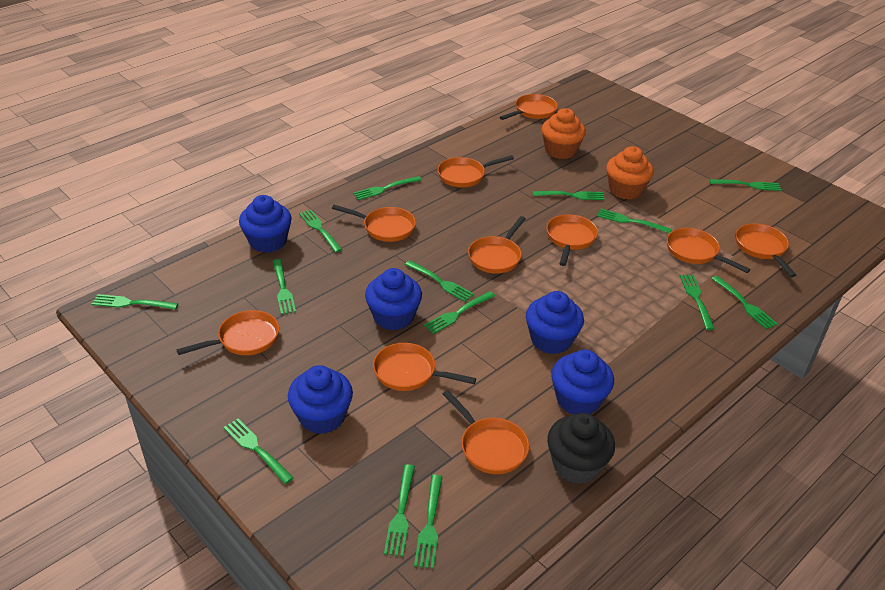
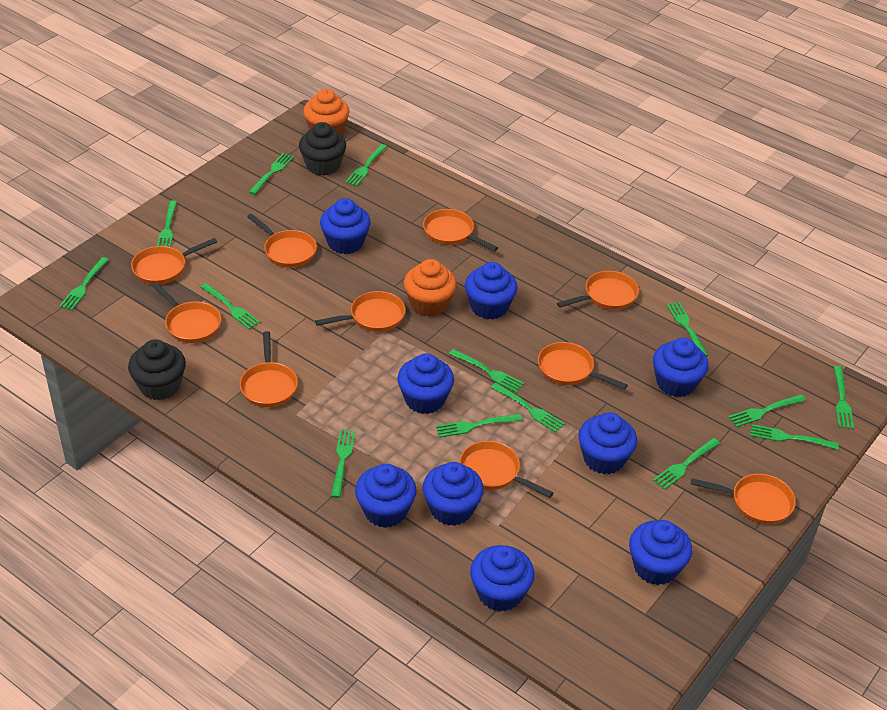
black cupcake: [547,413,615,484] = 1 -> [128,339,186,400] [299,122,346,176] = 2
blue cupcake: [239,195,292,253] [288,365,353,434] [365,268,422,331] [526,291,584,354] [551,349,614,415] = 5 -> [320,198,371,254] [355,464,417,528] [397,353,454,414] [423,462,484,526] [465,262,518,319] [470,545,535,612] [578,412,637,474] [629,520,692,585] [653,338,708,397] = 9

